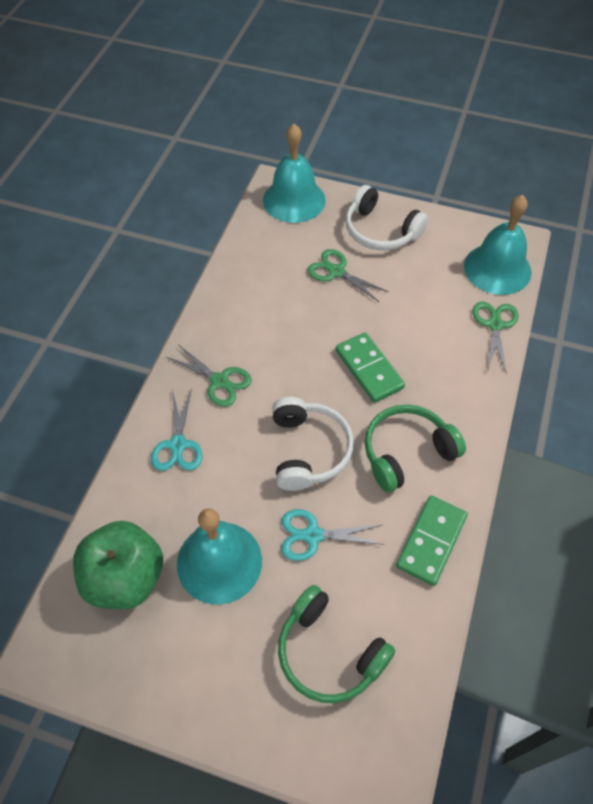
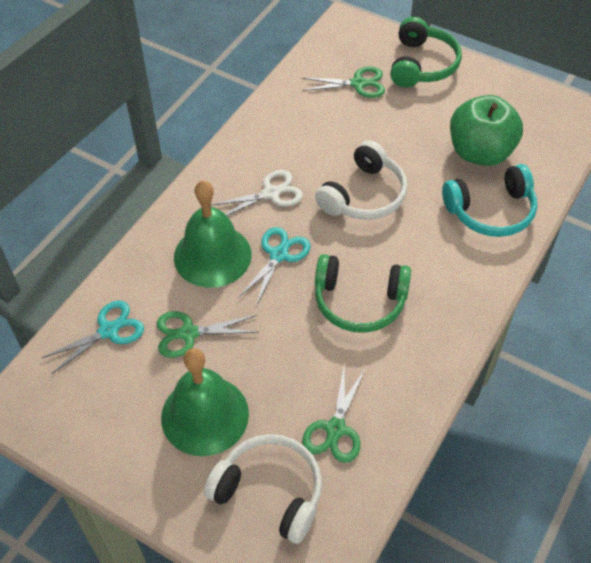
green bell: none = 0 -> [161,348,249,456] [174,181,251,288] = 2
green domino: [336,332,405,403] [396,496,468,586] = 2 -> none = 0
turquoise bell: [177,508,262,604] [263,124,326,223] [464,195,532,295] = 3 -> none = 0
turquoise headphones: none = 0 -> [442,164,537,237] = 1
white scissors: none = 0 -> [211,170,303,216] = 1

